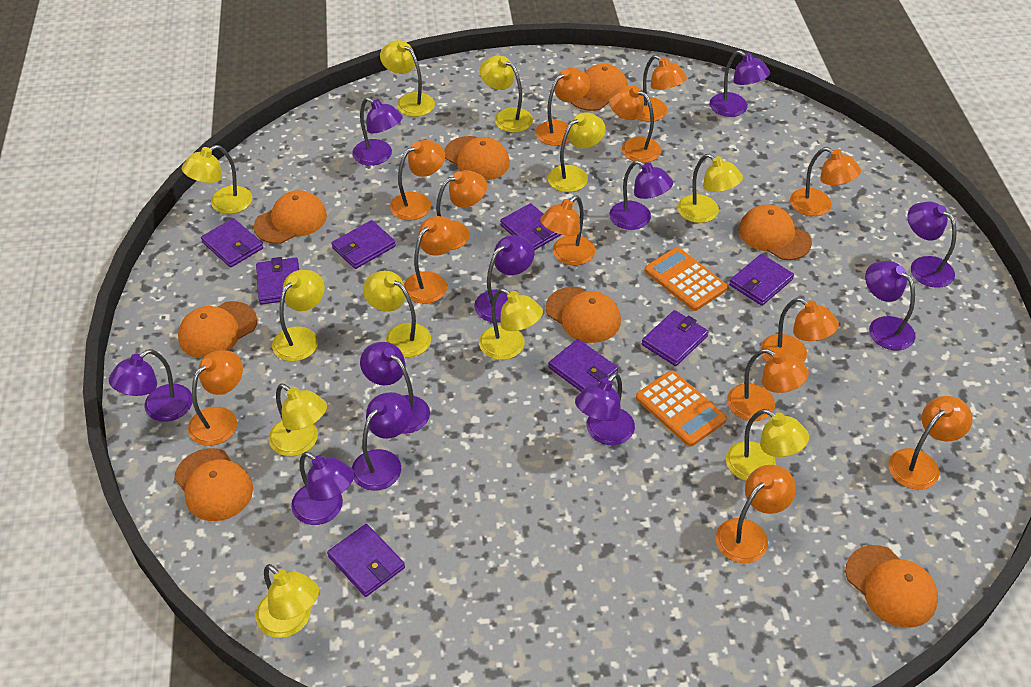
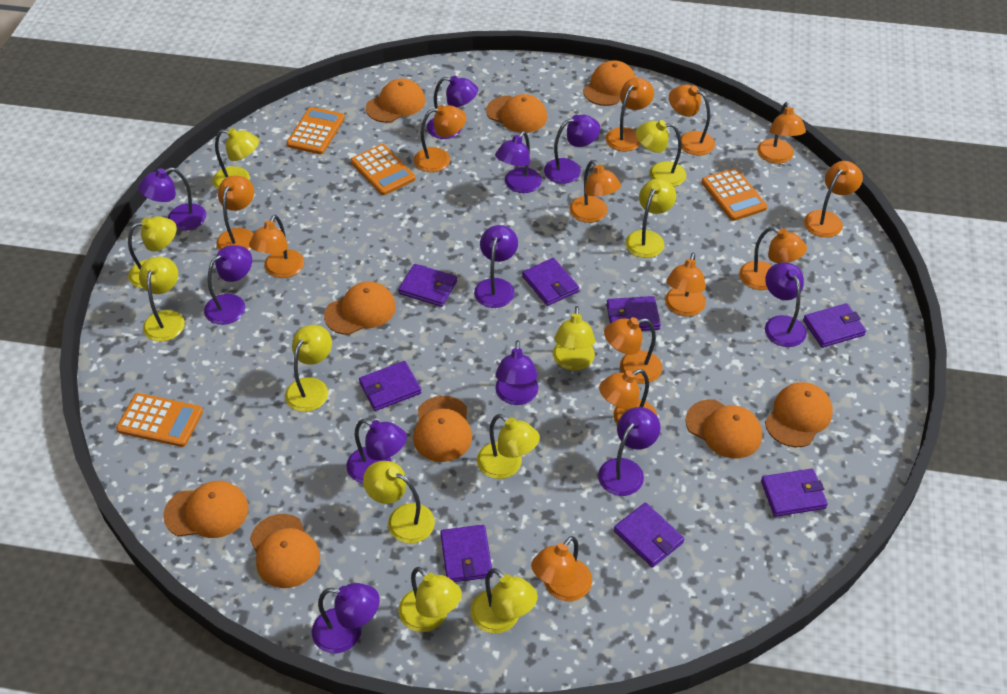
orange calculator: [636,371,727,447] [645,247,728,311] = 2 -> [116,393,203,447] [286,107,345,154] [351,144,416,195] [701,168,767,221] = 4
orange cap: [174,448,253,521] [178,301,257,359] [254,190,327,244] [444,136,510,180] [546,287,621,343] [570,64,628,111] [739,204,812,260] [846,545,938,628] = 8 -> [163,481,249,538] [250,514,320,588] [324,281,396,335] [366,79,425,123] [413,396,472,462] [486,94,547,133] [583,60,636,106] [685,399,762,458] [765,382,833,447] = 9

